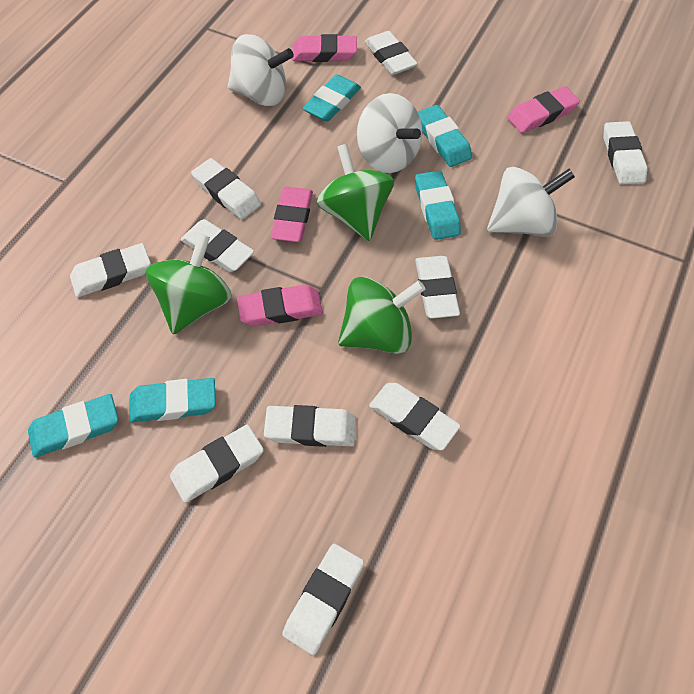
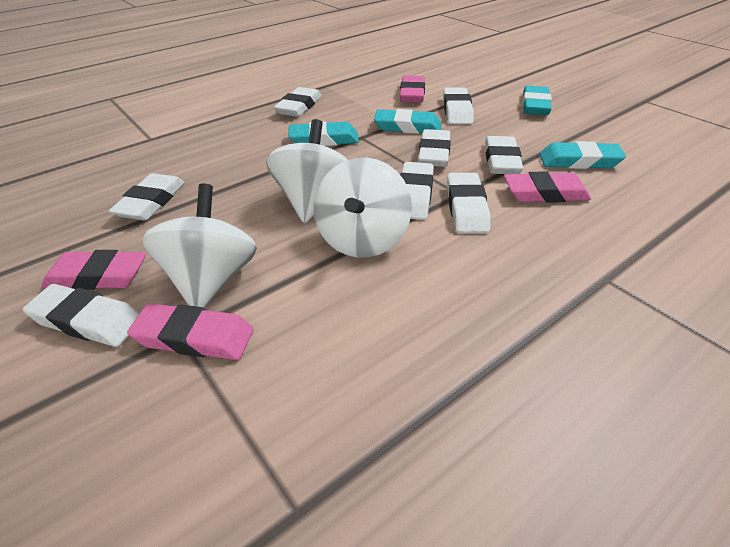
green spinning top: [146,233,232,334] [317,144,394,241] [338,277,425,354] = 3 -> none = 0
turquoise eraser: [28,394,118,458] [129,378,216,423] [302,74,361,122] [415,171,461,240] [418,105,472,167] = 5 -> [288,121,359,146] [374,109,442,134] [522,86,552,115] [540,141,626,169] = 4
white eraser: [70,243,151,297] [170,425,264,503] [180,219,254,272] [191,158,261,219] [264,405,356,447] [282,544,364,655] [365,31,418,75] [369,383,460,451] [415,256,460,319] [603,121,647,185] = 10 -> [23,284,140,347] [109,173,185,221] [274,87,322,117] [400,162,434,220] [418,129,451,167] [443,87,474,124] [447,173,491,233] [485,136,523,174] = 8

